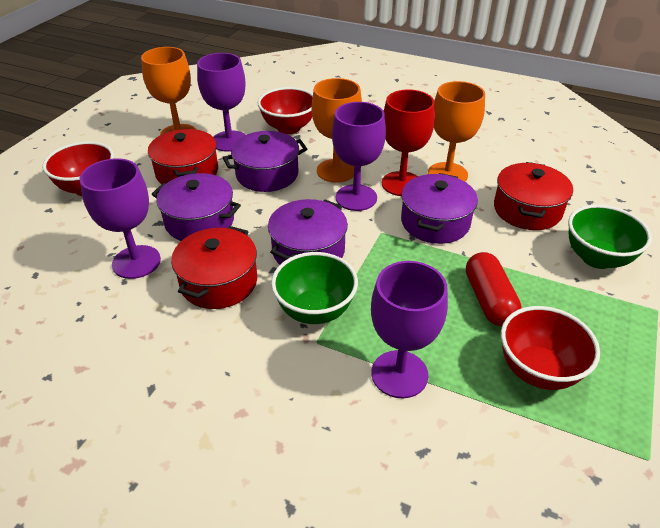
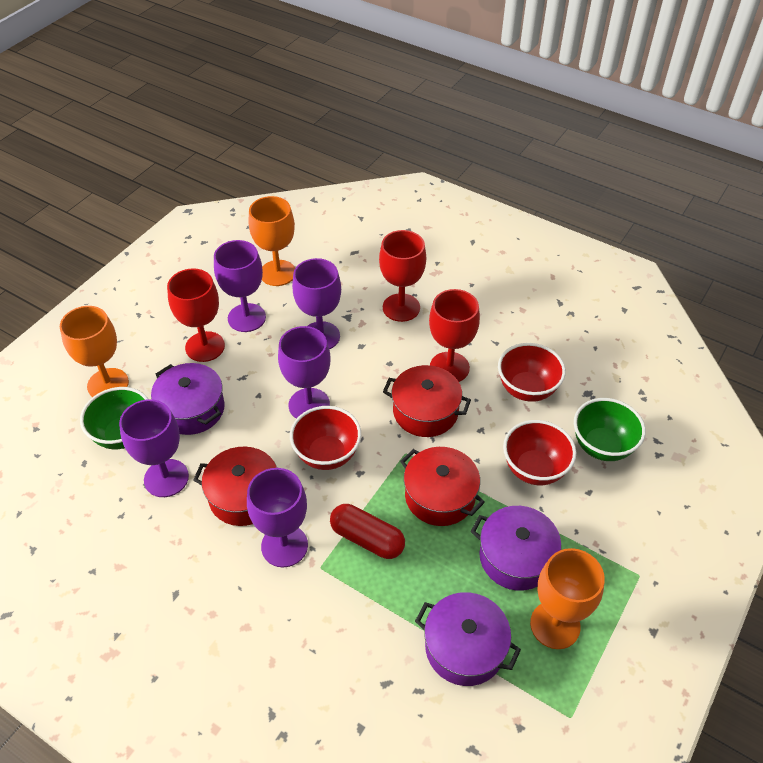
purple goblet: [80,158,161,279] [197,53,246,152] [332,102,386,211] [371,261,448,398] = 4 -> [119,399,189,497] [214,240,266,332] [247,468,308,568] [278,326,330,419] [292,258,341,349] = 5
purple pot: [152,173,241,241] [223,131,307,192] [268,199,348,265] [401,173,478,244] = 4 -> [151,363,225,435] [415,592,521,686] [471,506,561,591] = 3
red goblet: [382,90,435,196] = 1 -> [167,268,225,362] [379,230,426,322] [429,289,480,382] = 3

